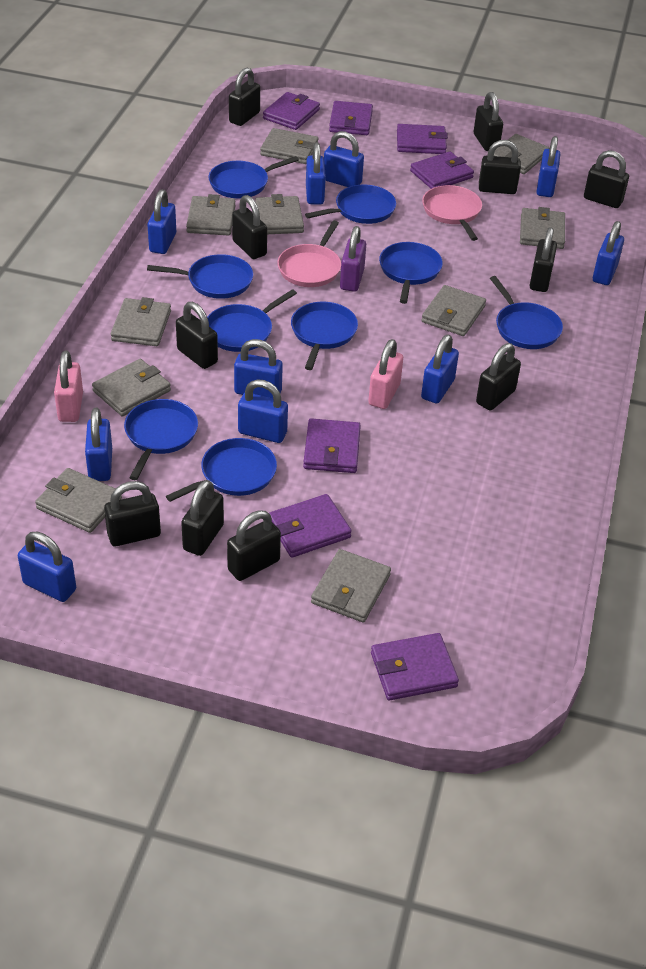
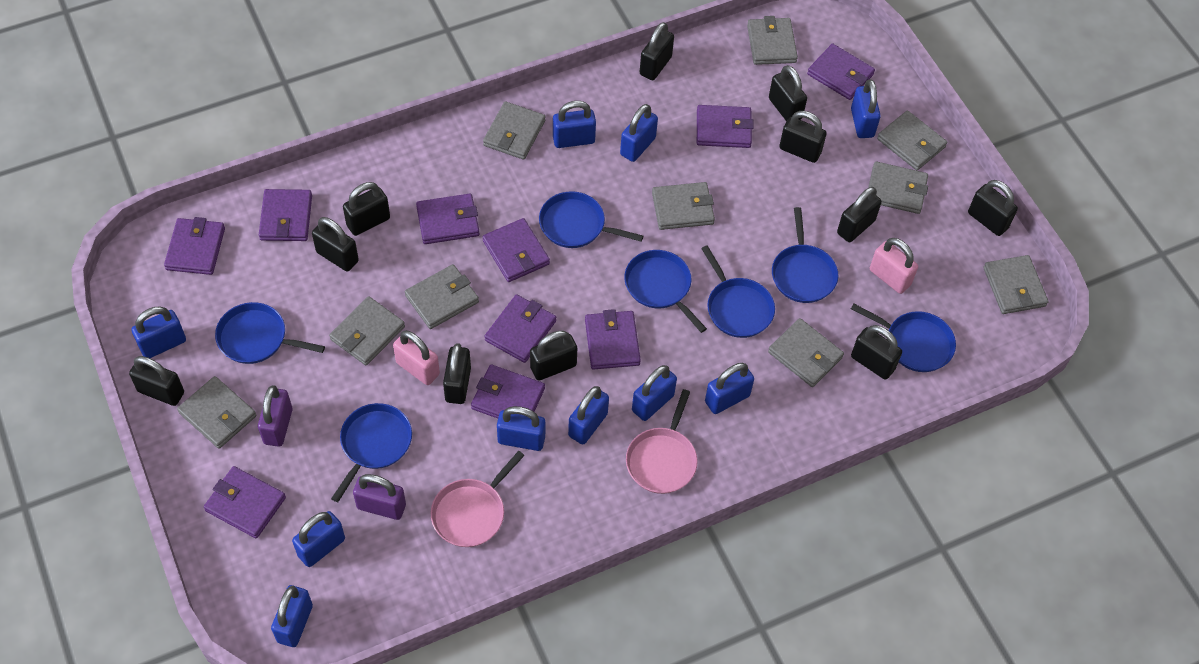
blue pan: [124,399,198,480] [147,254,253,299] [166,438,277,502] [207,289,297,352] [209,156,299,199] [291,302,358,370] [305,185,396,224] [379,242,443,304] [490,276,563,349] = 9 -> [215,302,325,364] [331,403,412,502] [539,191,643,248] [624,250,707,333] [701,245,775,338] [772,207,838,303] [851,303,956,372] = 7
purple padlock: [340,226,366,292] = 1 -> [258,385,293,447] [353,474,406,520] = 2
purple wallet: [263,92,320,130] [269,494,352,558] [303,418,361,473] [329,101,373,135] [371,633,459,700] [397,124,448,154] [410,151,474,189] = 7 -> [164,217,225,275] [204,466,286,538] [259,189,312,241] [416,194,480,244] [471,365,545,418] [483,218,550,282] [484,294,556,363] [585,309,641,370] [697,105,754,148] [807,44,875,100] = 10

